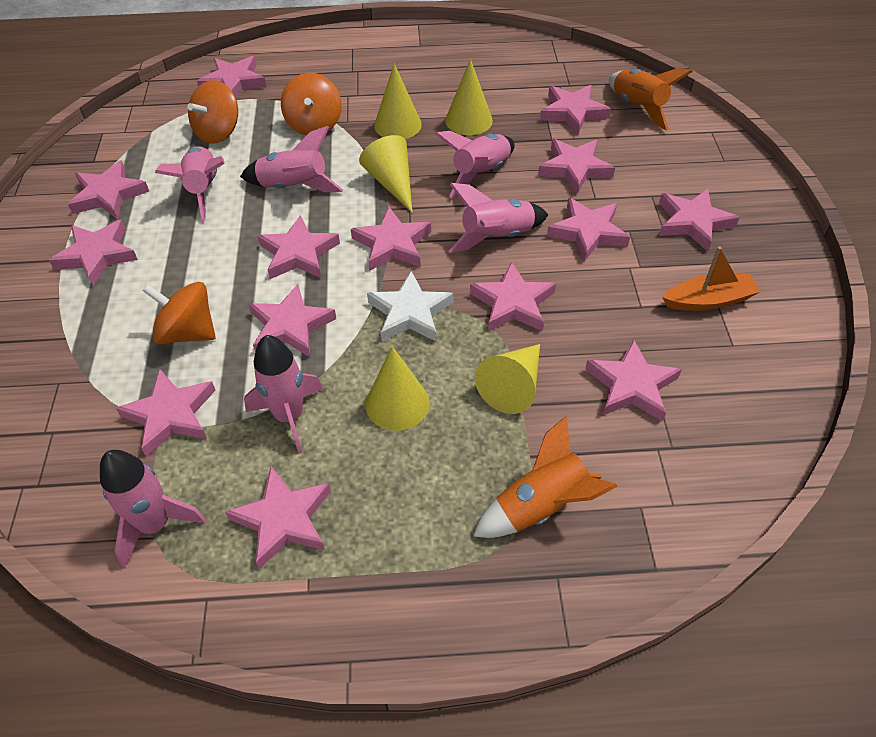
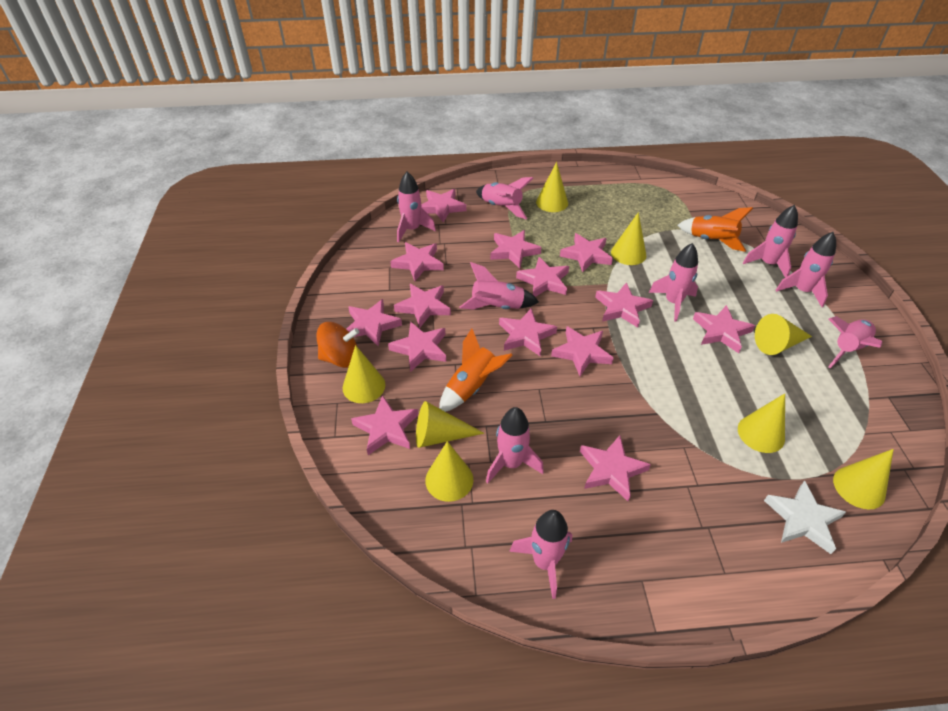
orange boat: [662,246,760,311] = 1 -> none = 0
orange spinning top: [143,282,216,344] [187,80,238,144] [281,73,342,136] = 3 -> [316,322,359,368] = 1
pink rocket: [100,450,206,568] [155,146,225,221] [240,126,343,192] [244,335,323,454] [435,131,515,198] [449,183,548,253] = 6 -> [397,172,436,243] [459,262,539,310] [476,177,533,219] [486,407,544,483] [509,510,572,599] [649,243,698,322] [743,205,798,278] [776,232,836,307] [828,316,882,368] = 9
yellow cone: [359,135,413,213] [366,346,430,431] [374,63,422,139] [445,59,493,135] [475,344,540,414] = 5 -> [343,345,385,403] [416,401,484,448] [425,441,473,502] [536,162,568,212] [611,212,646,265] [738,394,785,453] [755,314,812,355] [833,449,894,509] = 8

